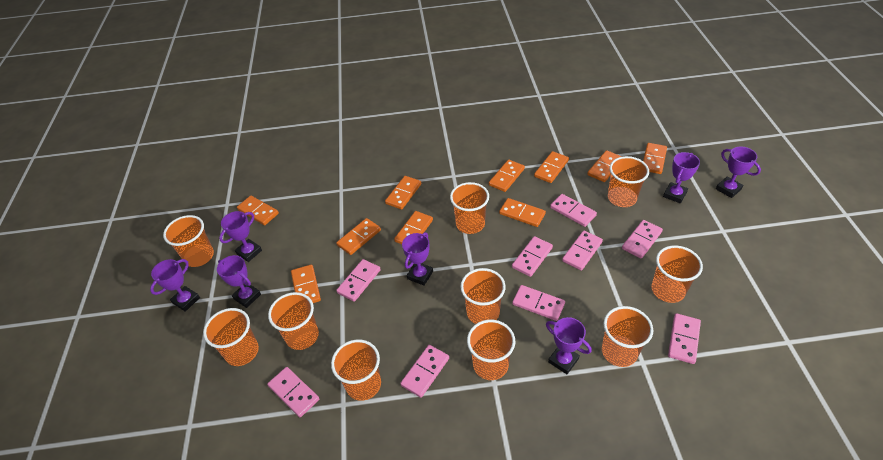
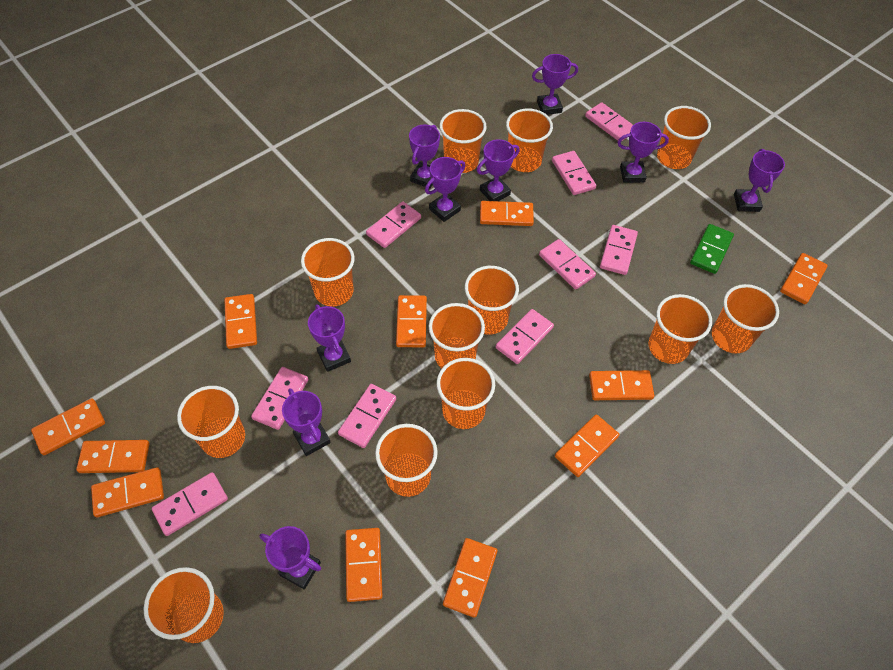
green domino: none = 0 -> [690,224,734,274] = 1
orange cup: [163,215,214,267] [203,308,259,366] [268,292,319,350] [331,339,381,401] [450,182,489,234] [460,268,506,324] [467,320,515,380] [602,306,653,367] [608,156,649,207] [651,245,703,303] = 10 -> [143,567,224,643] [177,386,245,458] [301,238,355,306] [375,424,438,497] [429,303,485,368] [436,358,495,429] [439,109,487,173] [465,266,519,335] [506,108,553,172] [649,294,712,364] [657,106,711,169] [712,284,779,354] = 12
orange domino: [237,196,279,225] [291,264,321,303] [336,218,381,255] [385,176,421,209] [394,211,433,244] [489,159,525,192] [499,198,546,227] [534,151,569,183] [587,150,622,182] [643,143,667,174] = 10 -> [31,398,105,455] [76,440,150,473] [91,467,164,517] [224,294,257,349] [345,528,383,602] [396,295,427,347] [443,538,497,618] [480,201,534,226] [555,414,619,477] [589,370,654,400] [780,253,828,304] = 11
purple trophy: [150,259,200,312] [217,255,261,308] [219,211,262,262] [402,232,433,286] [546,317,592,374] [663,152,700,203] [716,147,761,198] = 7 -> [260,526,321,589] [282,388,331,456] [308,304,351,372] [409,124,440,189] [425,157,465,222] [477,139,520,201] [532,54,578,115] [618,122,669,183] [734,149,785,212] = 9

